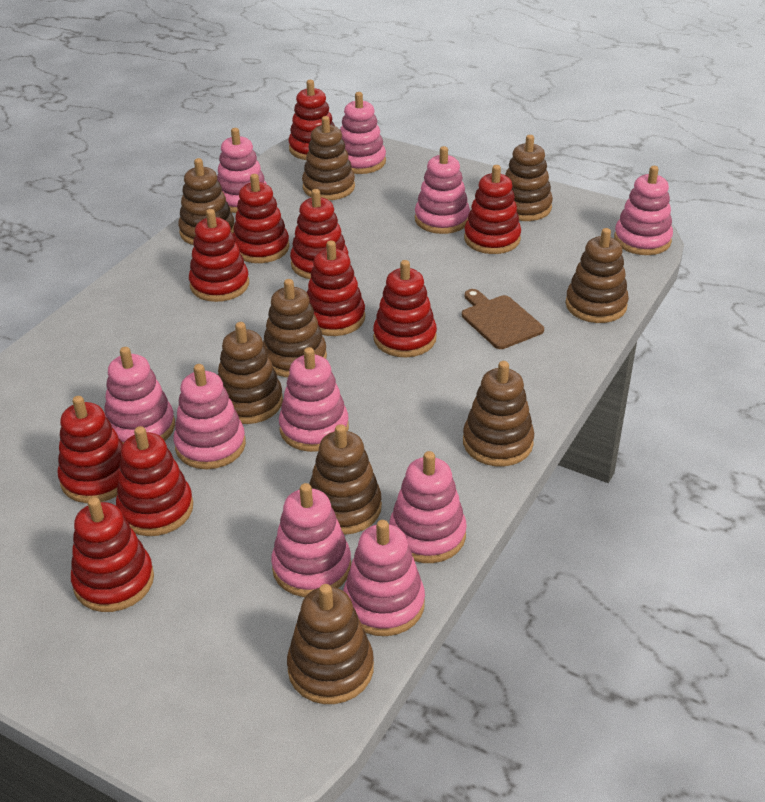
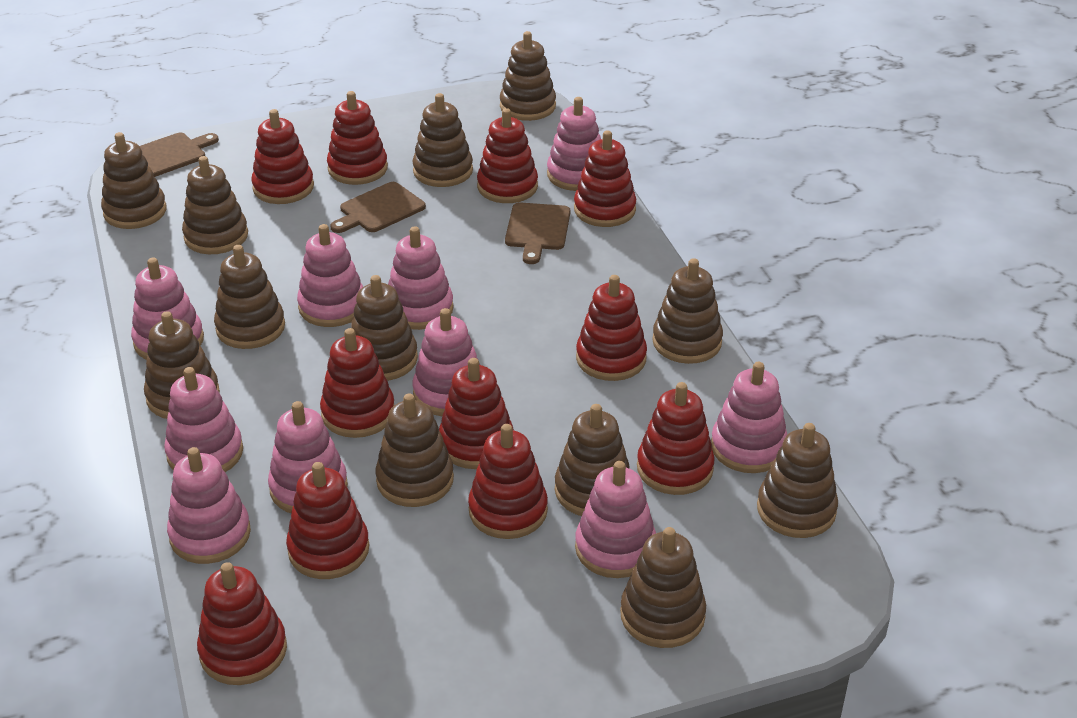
brown cutting board: [462,289,544,349] = 1 -> [140,133,219,177] [330,182,426,233] [505,203,570,264] = 3
brown stacking toy: [178,158,234,245] [218,322,283,424] [263,279,327,377] [287,584,374,704] [302,116,355,200] [309,424,382,535] [463,361,534,466] [505,135,553,221] [566,228,629,323] = 9 -> [101,132,166,229] [144,311,220,419] [182,156,248,254] [214,245,285,349] [351,275,418,381] [376,393,454,507] [413,93,473,187] [500,31,556,121] [555,404,630,516] [620,527,706,648] [652,258,723,364] [757,423,838,538] = 12
red stacking toy: [58,396,123,503] [71,497,154,612] [116,426,193,536] [189,209,249,302] [233,174,290,263] [288,80,335,160] [290,189,348,279] [307,240,365,336] [373,260,437,357] [464,165,521,254] = 10 -> [197,562,287,685] [251,109,314,204] [286,462,369,579] [320,328,394,438] [327,91,388,185] [439,358,514,469] [468,424,548,539] [477,108,538,203] [574,130,636,227] [576,275,647,381] [637,382,715,495] = 11

